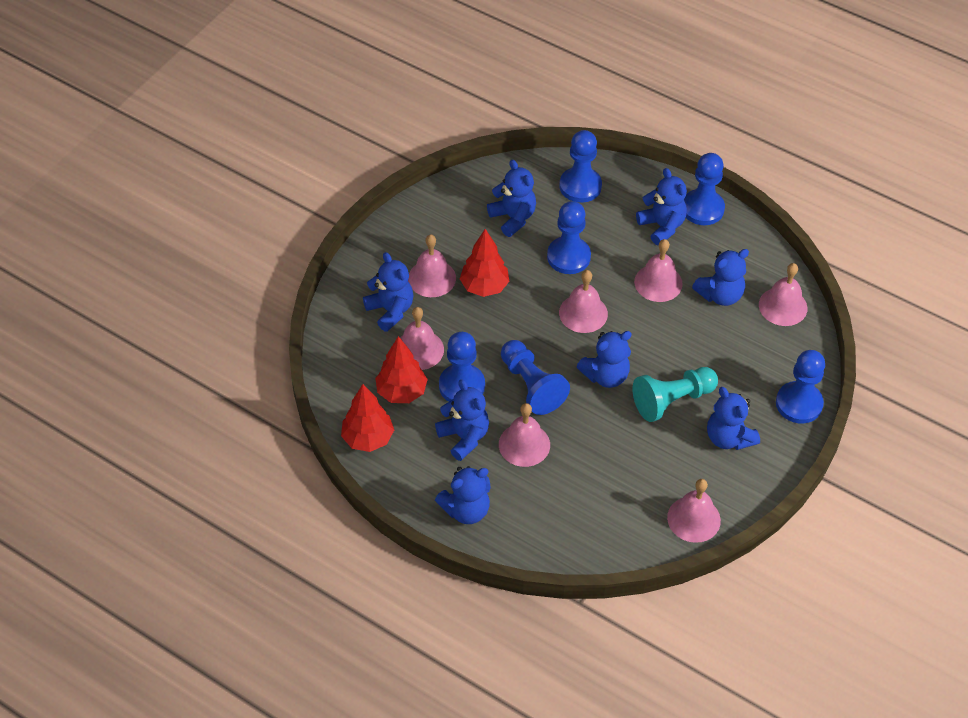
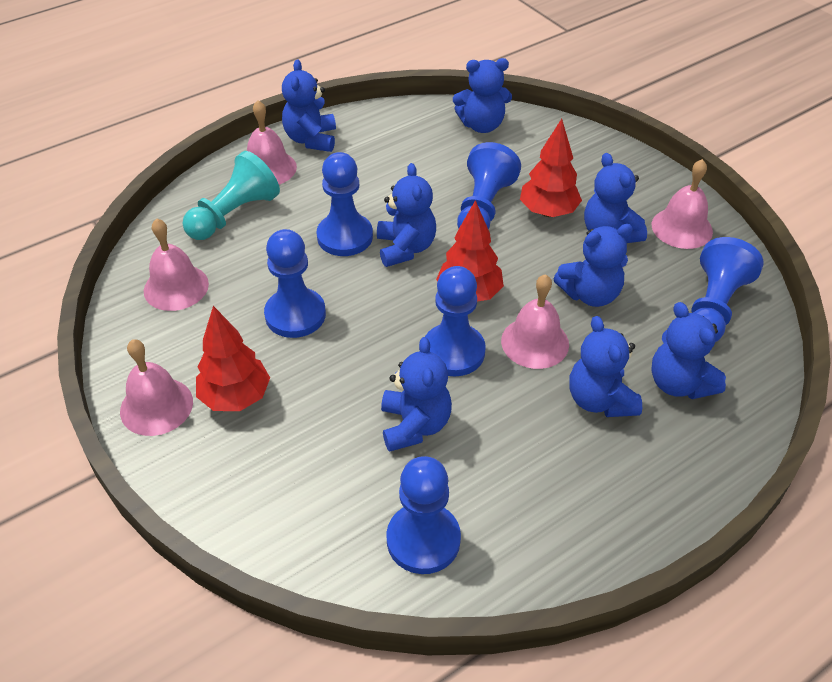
pink bell: [400,307,444,370] [408,234,456,297] [499,403,550,467] [559,270,608,333] [634,239,683,302] [667,479,721,543] [759,263,807,326] = 7 -> [120,339,193,436] [144,218,209,311] [247,100,297,185] [501,274,569,369] [652,159,713,249] = 5

